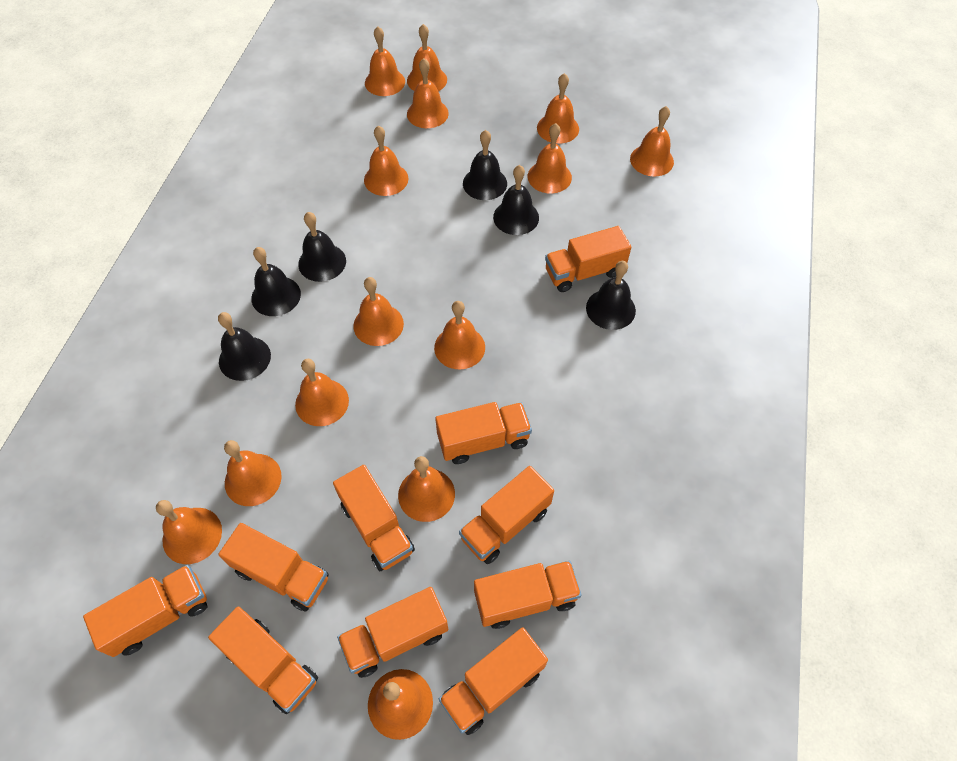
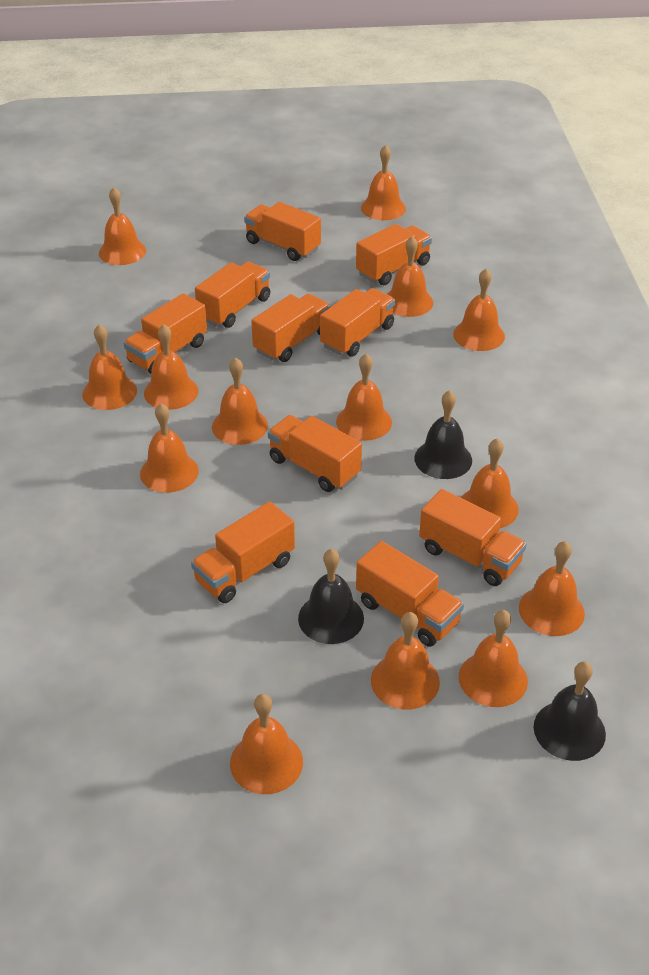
black bell: [218,312,271,381] [251,247,301,316] [298,212,346,282] [463,130,507,200] [493,165,539,235] [586,261,636,330] = 6 -> [298,549,364,644] [414,390,472,479] [534,661,606,761] = 3

